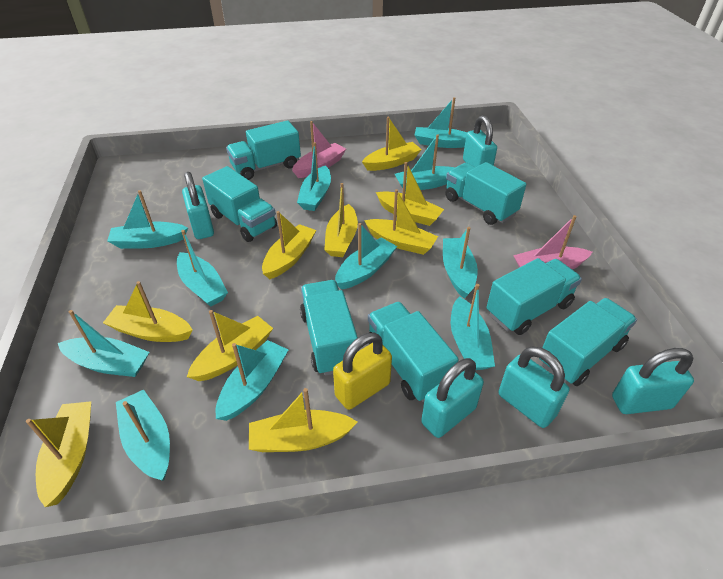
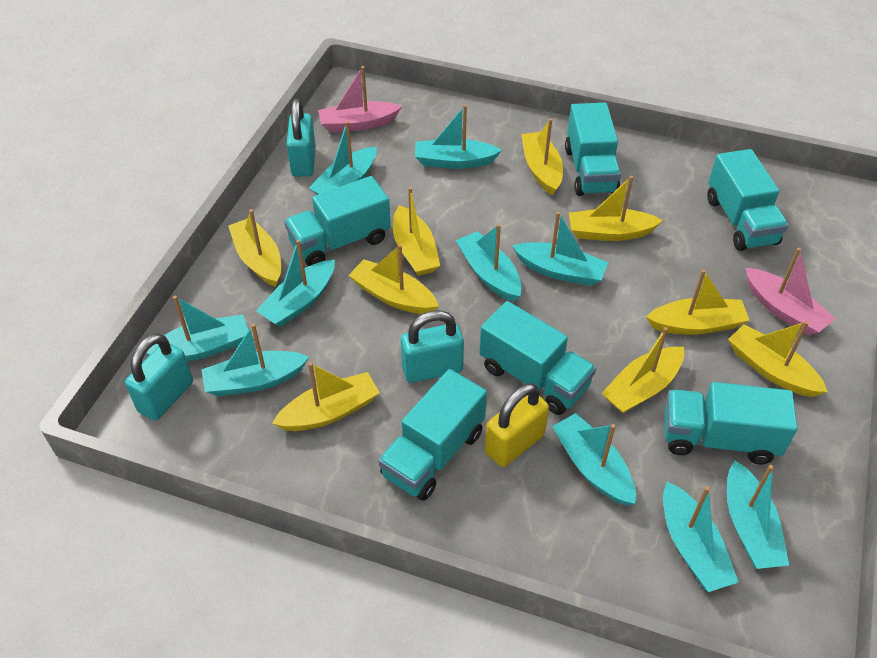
turquoise boat: [58,310,149,377] [107,190,188,249] [116,390,170,480] [177,230,228,307] [216,340,288,421] [297,142,331,211] [335,223,397,290] [395,134,455,191] [415,97,467,148] [443,227,478,299] [451,284,495,370] = 11 -> [145,296,248,361] [201,324,309,396] [256,240,335,327] [309,121,377,195] [415,105,502,169] [456,224,522,302] [512,212,608,286] [552,413,636,505] [663,482,739,592] [727,461,789,569] = 10
turquoise padlock: [182,172,214,239] [421,358,484,438] [463,115,497,167] [498,346,569,428] [612,348,694,414] = 5 -> [125,333,193,421] [286,99,316,177] [401,310,464,383] = 3
turquoise truck: [202,166,277,242] [226,120,301,180] [300,280,358,376] [368,302,459,402] [445,162,526,225] [487,258,582,335] [539,298,637,386] = 7 -> [284,176,391,266] [378,369,487,501] [479,301,596,415] [565,103,621,196] [664,382,797,464] [707,149,788,251] = 6

